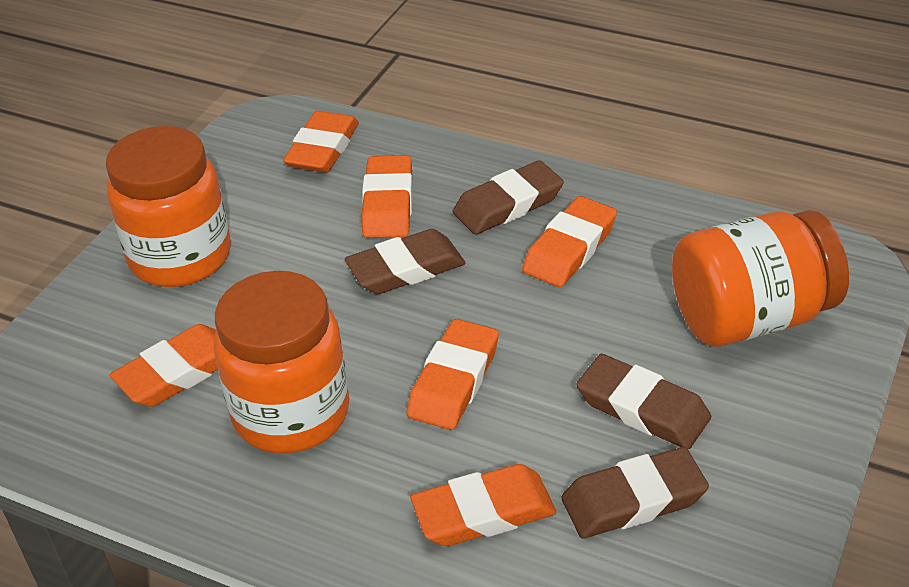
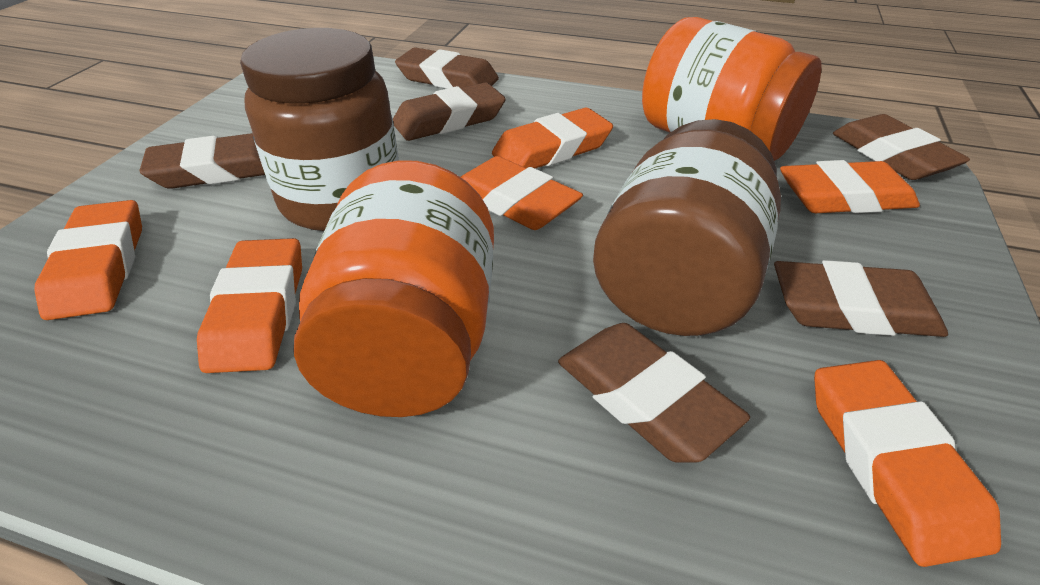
brown eraser: [345,229,466,294] [453,160,564,235] [561,447,709,538] [576,354,711,450] = 4 -> [139,133,265,189] [393,82,506,141] [395,48,499,89] [558,323,750,463] [774,260,948,337] [833,114,970,180] = 6
brown jar: none = 0 -> [240,28,399,231] [593,119,781,336] = 2
orange jar: [106,126,231,287] [214,271,350,453] [672,210,849,347] = 3 -> [293,160,494,417] [642,17,822,161] = 2

